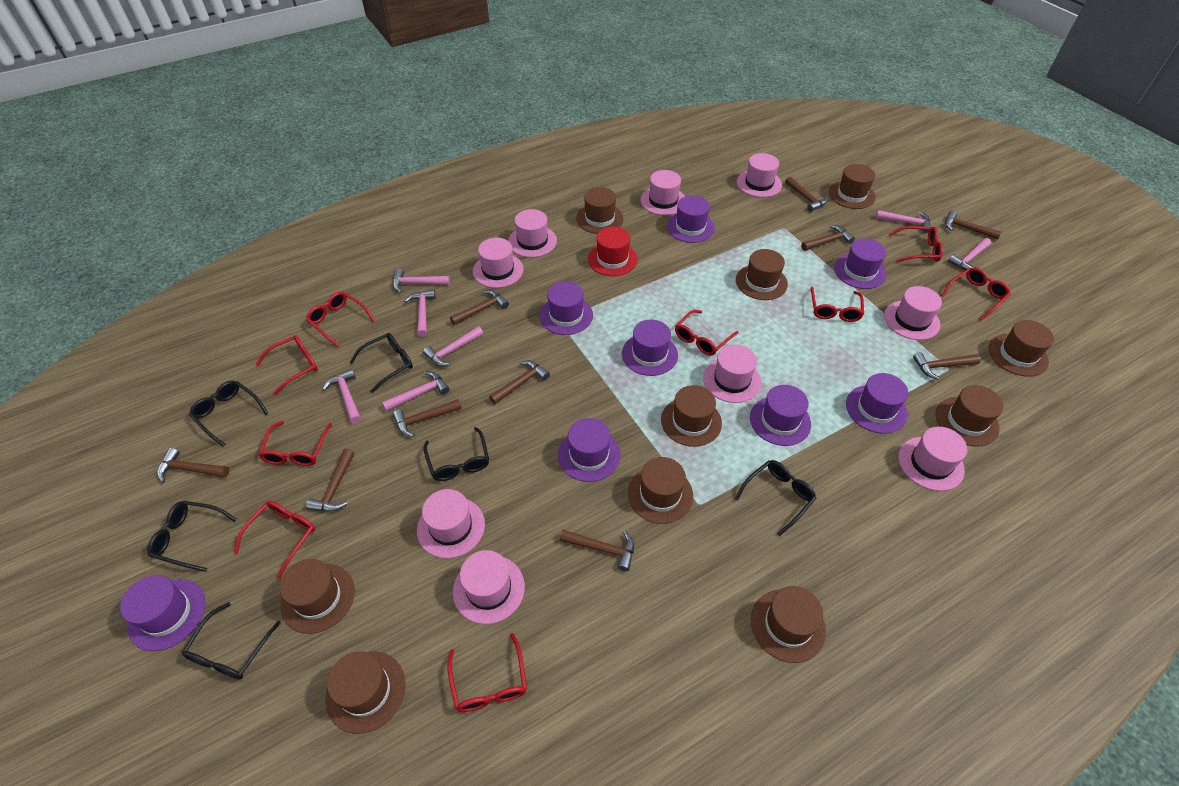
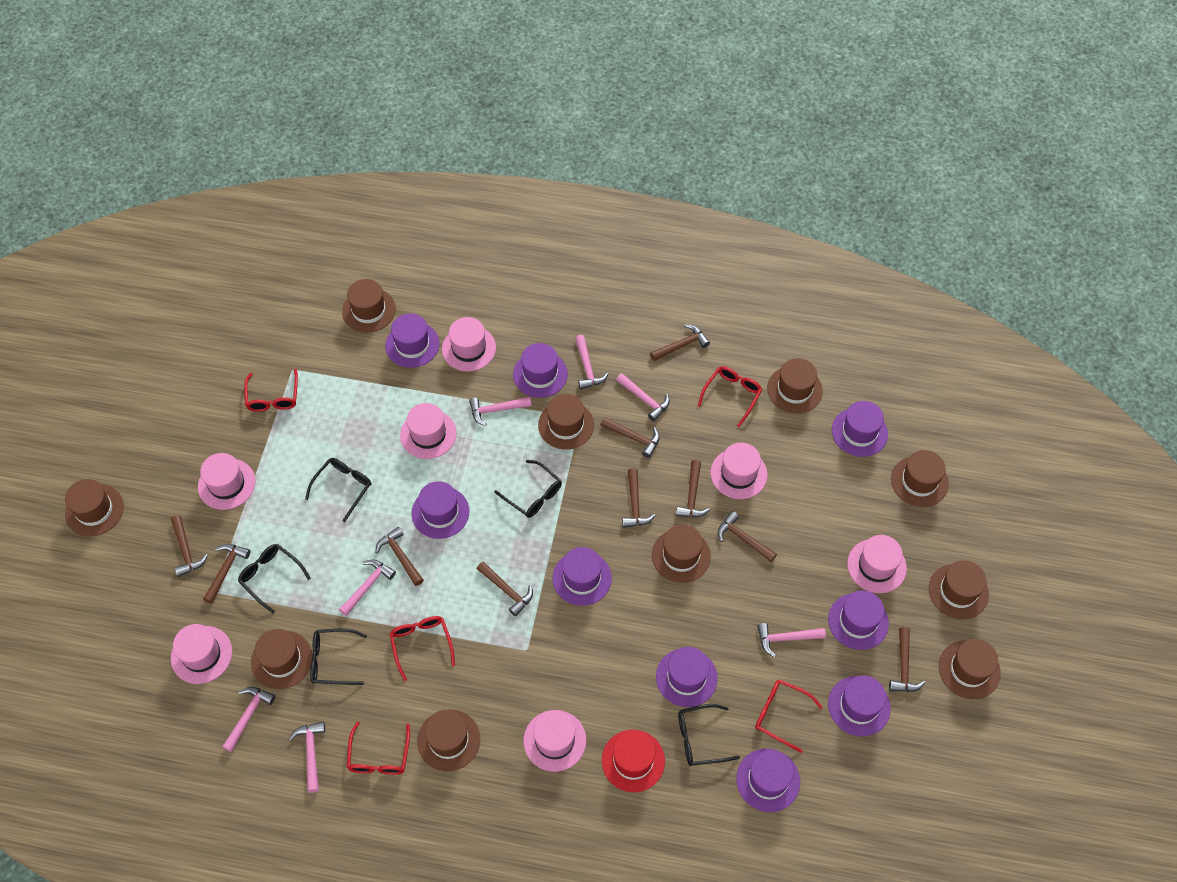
black glasses: [147,501,237,572] [182,602,281,680] [189,381,269,446] [349,333,413,393] [424,427,489,481] [735,460,816,536] = 6 -> [238,544,311,614] [305,458,371,522] [310,628,367,685] [494,460,562,518] [678,704,740,766] = 5
pink hat: [417,489,485,558] [453,550,525,624] [473,238,524,288] [508,209,557,258] [640,170,685,215] [703,345,761,403] [737,153,782,197] [884,286,942,340] [898,427,967,491] = 9 -> [171,624,232,684] [198,453,256,510] [400,403,456,459] [442,317,496,371] [523,710,586,772] [710,443,768,499] [847,535,907,593] = 7
purple hat: [120,575,206,651] [539,281,593,335] [558,418,621,482] [622,319,678,376] [667,195,715,243] [750,385,811,446] [834,239,886,289] [846,373,908,434] = 8 -> [385,313,440,368] [411,481,469,539] [513,343,568,398] [552,547,612,606] [656,647,718,707] [736,749,800,812] [828,590,889,650] [828,675,891,736] [832,401,888,457] = 9
red glasses: [234,501,315,579] [256,335,318,395] [258,421,332,466] [306,292,375,347] [447,633,527,712] [675,310,739,356] [811,287,864,322] [889,226,943,262] [941,267,1011,320] = 9 -> [244,369,298,412] [347,721,410,775] [389,616,455,681] [698,366,762,427] [755,679,822,753] = 5

